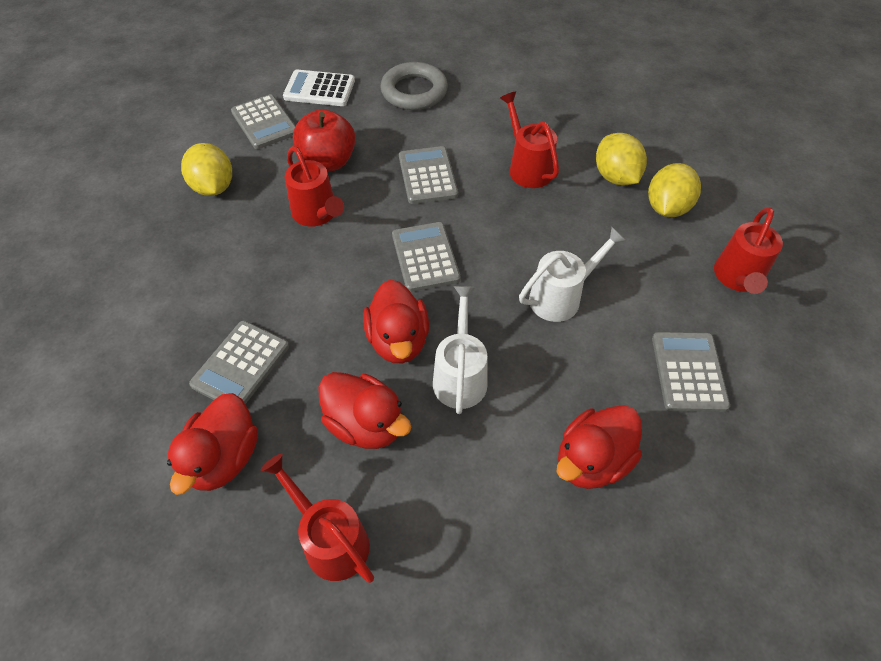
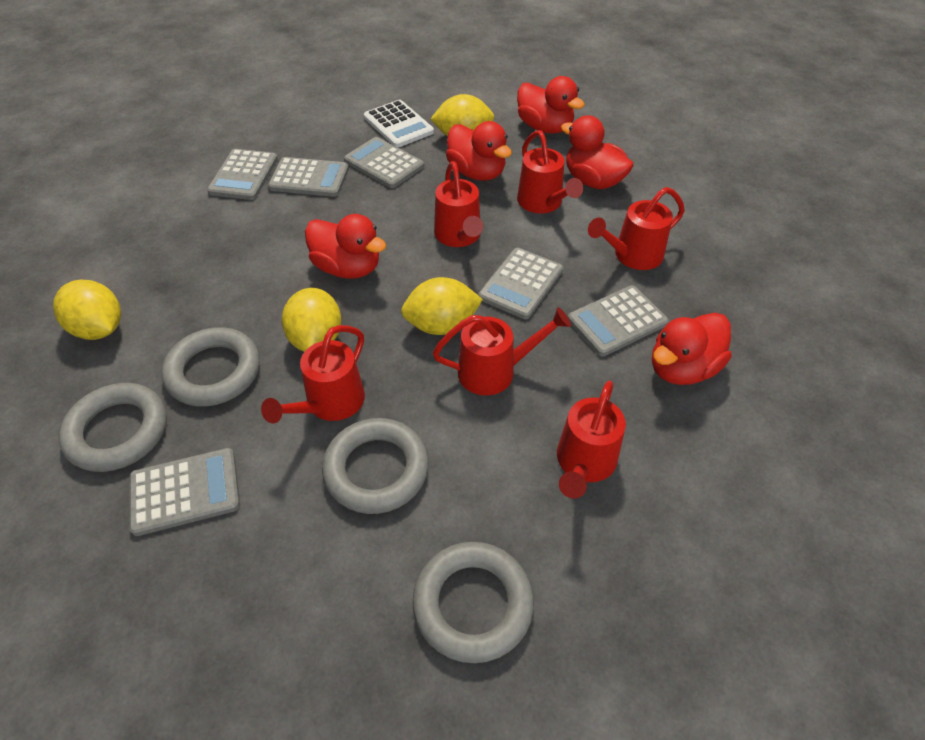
grey calculator: [189,321,289,404] [231,94,295,149] [392,222,461,292] [399,146,458,204] [652,332,730,412] = 5 -> [129,448,240,536] [207,149,278,200] [268,157,349,197] [344,137,424,188] [478,248,563,319] [568,285,669,357] = 6
grey ring: [381,62,448,110] = 1 -> [58,383,167,472] [161,327,260,407] [322,418,429,514] [413,542,534,663] = 4
red apple: [293,109,356,171] = 1 -> none = 0
red duck: [167,393,258,495] [318,372,412,449] [363,280,429,363] [556,405,642,489] = 4 -> [305,214,386,279] [446,121,512,181] [517,76,585,134] [561,115,634,189] [652,313,731,385] = 5
red watering can: [261,453,374,583] [285,146,344,227] [500,91,559,188] [714,207,783,294] = 4 -> [261,325,365,423] [433,307,571,396] [434,161,483,247] [517,130,583,213] [557,380,626,498] [588,187,685,270] = 6
white watering can: [433,286,487,414] [519,227,626,322] = 2 -> none = 0
yellow lemon: [181,143,232,196] [596,133,647,186] [648,163,701,217] = 3 -> [53,280,121,340] [282,288,342,352] [401,277,483,335] [430,94,494,137] = 4

